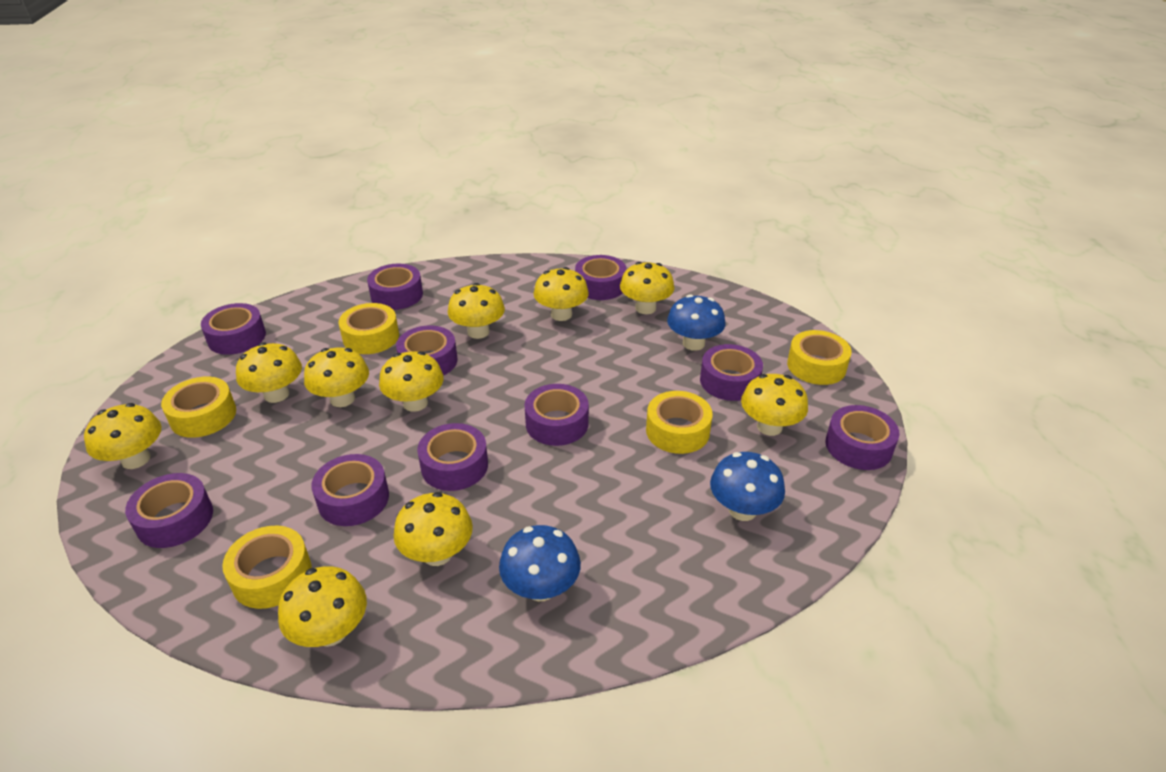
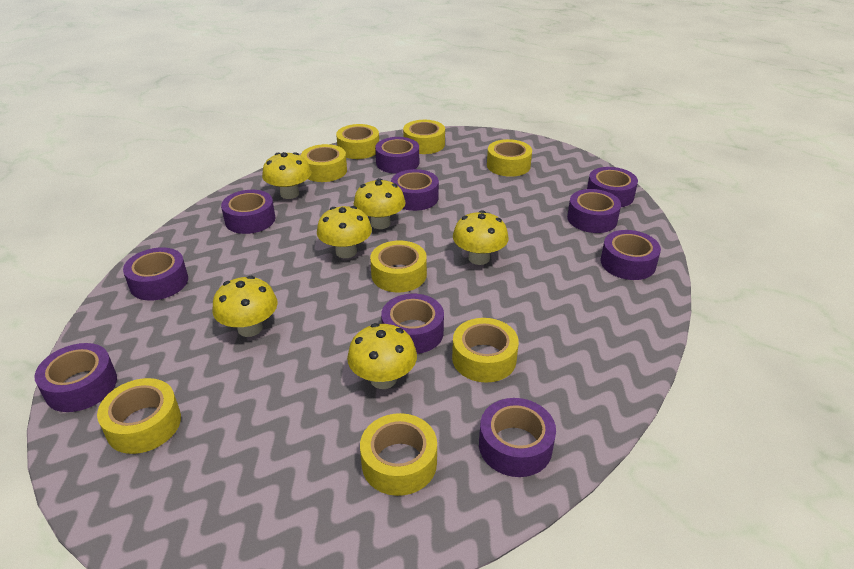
blue mushroom: [499,525,581,601] [667,294,725,351] [710,452,785,521] = 3 -> none = 0
yellow mushroom: [84,403,161,469] [236,342,302,403] [278,567,367,647] [304,348,369,407] [379,351,444,412] [393,492,473,566] [448,283,505,339] [533,267,589,321] [620,262,675,314] [741,374,808,436] = 10 -> [212,276,278,337] [262,152,311,199] [317,206,372,258] [347,323,417,389] [354,178,405,229] [453,210,508,265] = 6
yellow tape: [161,377,236,438] [222,526,312,609] [338,303,399,354] [646,391,713,454] [787,330,852,385] = 5 -> [97,378,181,454] [301,144,347,182] [336,124,379,159] [360,413,437,496] [370,241,427,292] [403,120,445,154] [452,318,519,383] [487,139,532,177] = 8

